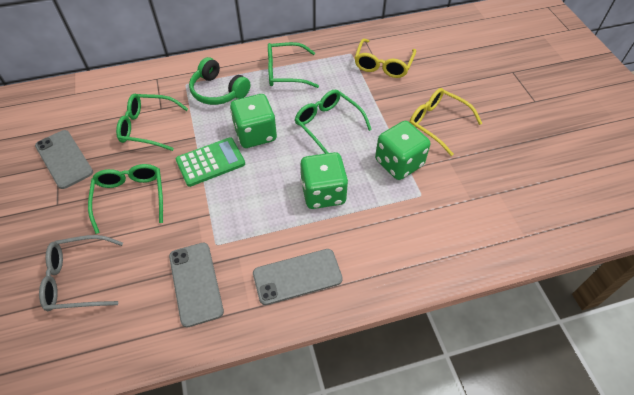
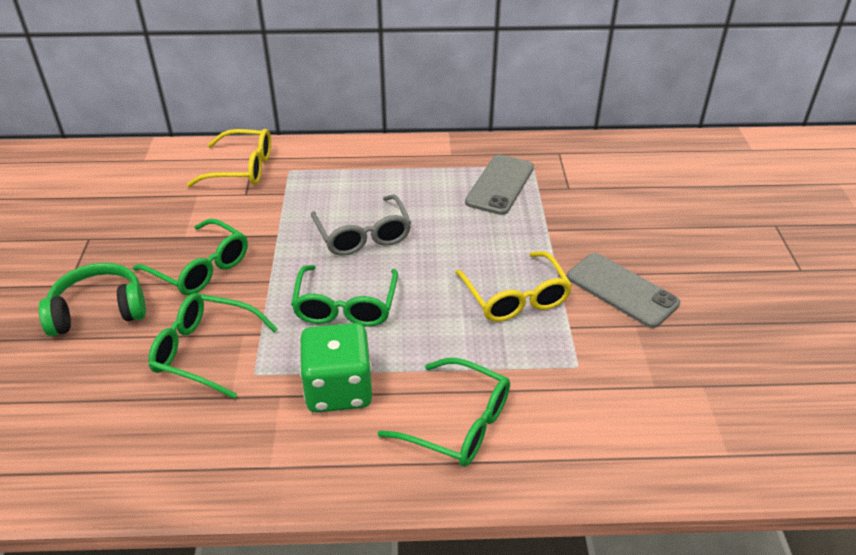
green calculator: [176,137,245,187] = 1 -> none = 0
green dice: [230,94,277,148] [300,152,348,209] [375,121,430,180] = 3 -> [299,323,372,413] = 1
grey phone: [35,130,93,189] [169,243,224,328] [253,249,343,305] = 3 -> [465,155,534,215] [567,253,680,328] = 2

